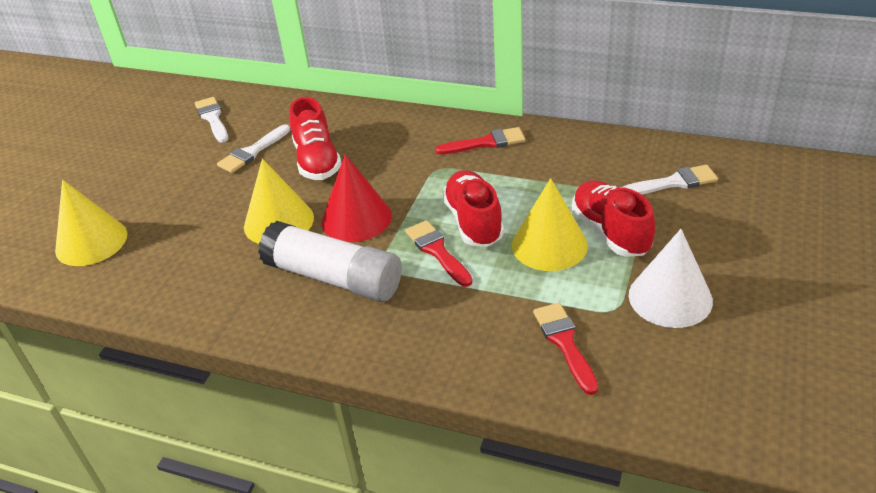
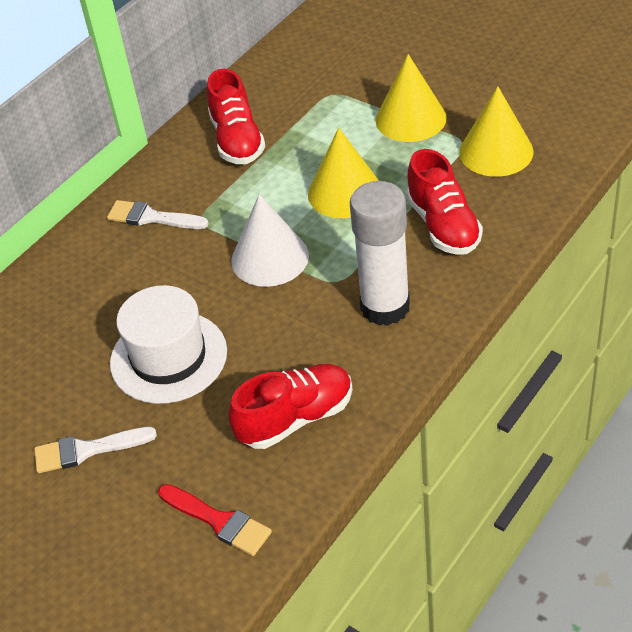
red brush: [405,220,473,287] [435,127,525,154] [533,303,598,395] = 3 -> [158,484,272,556] = 1
red cone: [322,154,392,242] = 1 -> none = 0
white brush: [195,97,228,143] [217,124,290,173] [622,165,718,195] = 3 -> [34,427,157,473] [107,200,209,229] = 2
white hat: none = 0 -> [110,285,227,404] = 1

